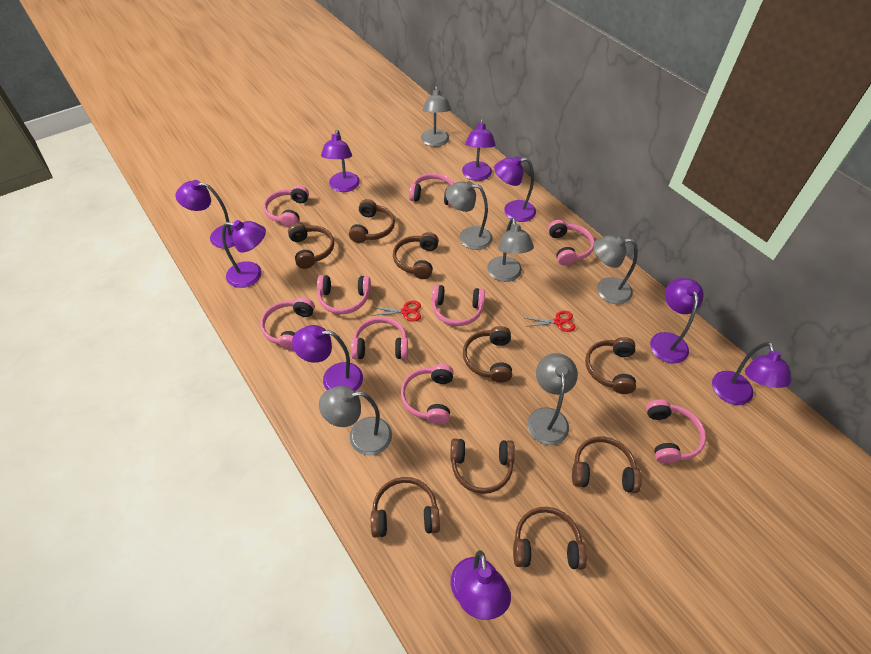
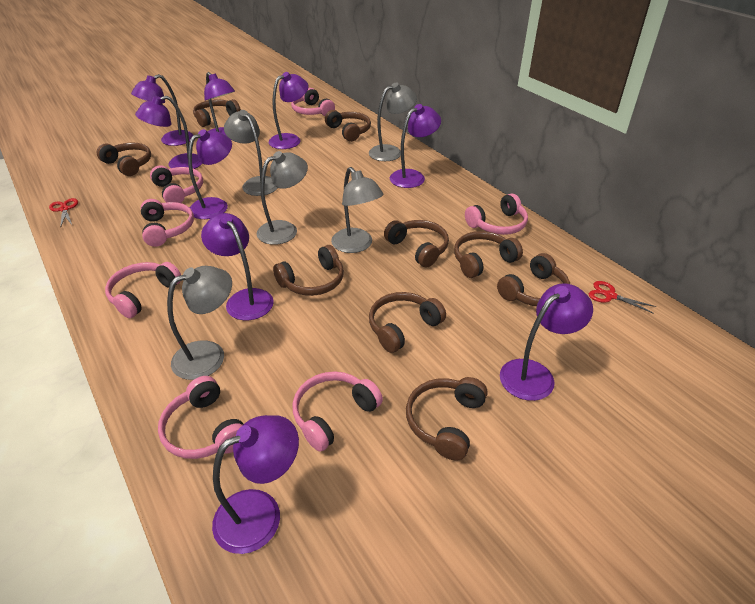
grey lamp: [319,386,392,456] [421,86,451,147] [445,181,492,250] [487,218,534,282] [527,353,578,445] [593,235,638,304] = 6 -> [167,266,232,380] [224,110,277,196] [257,151,308,245] [331,167,383,253] [369,82,417,161] = 5
pink headphones: [260,297,315,351] [263,185,309,228] [317,275,371,314] [351,317,408,359] [401,364,454,424] [409,173,454,206] [432,285,485,326] [548,220,594,266] [646,400,706,464] = 9 -> [105,262,181,318] [140,199,194,247] [150,165,203,203] [158,376,244,459] [291,88,335,116] [293,371,383,452] [465,193,528,235] = 7

